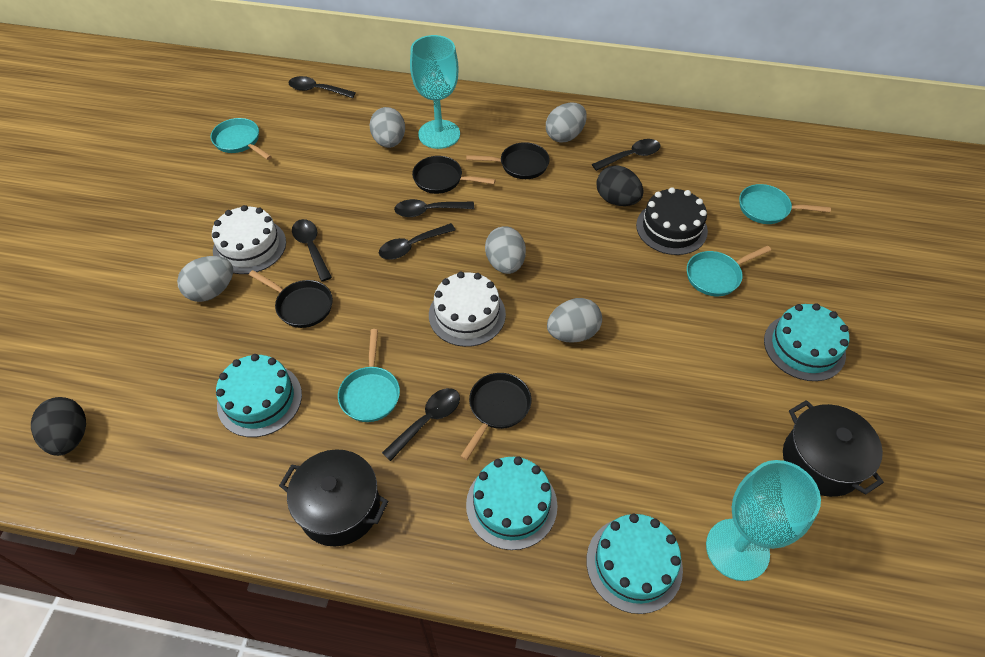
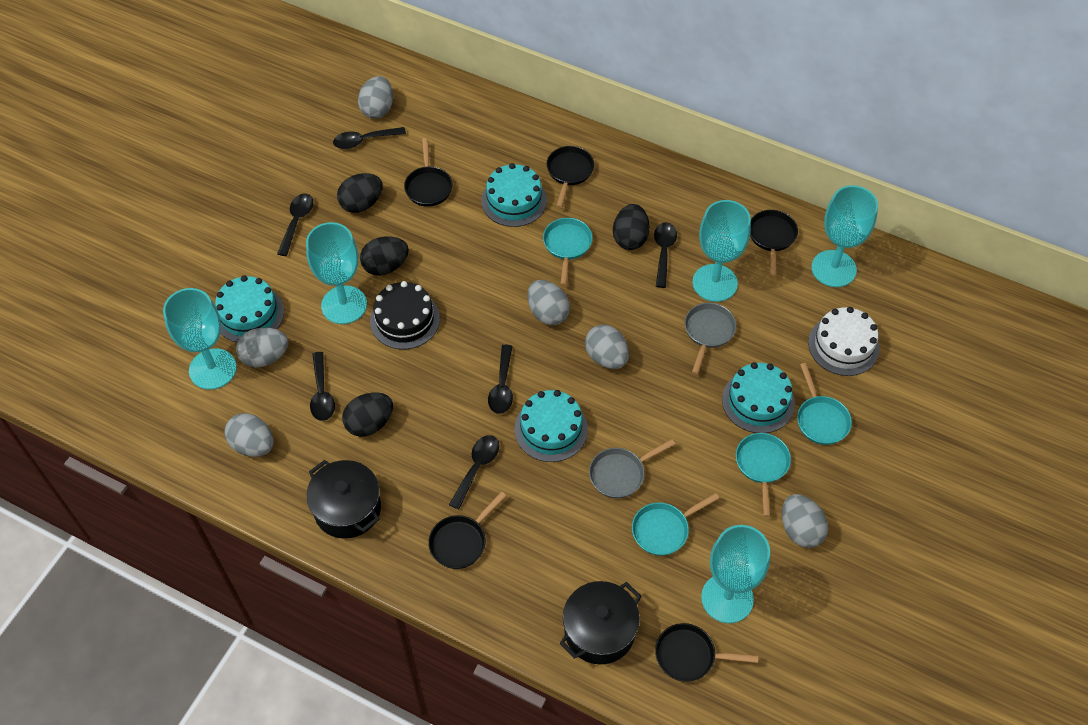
black egg: [31,397,86,456] [596,165,644,206] = 2 -> [337,173,383,213] [342,392,393,437] [360,236,409,276] [613,204,650,250] = 4
black pan: [249,270,333,328] [412,156,495,194] [460,373,531,461] [466,142,550,179] = 4 -> [404,138,453,207] [428,491,506,569] [547,146,594,208] [655,623,758,682] [750,210,798,277] = 5
grey egg: [177,256,233,302] [370,107,405,148] [485,226,526,274] [546,103,587,143] [547,298,602,343] = 5 -> [225,413,274,457] [236,327,288,367] [358,76,393,119] [527,280,570,325] [585,324,629,369] [782,494,828,548] = 6
grey pan: none = 0 -> [589,439,675,499] [685,303,736,374] = 2
turquoise goblet: [410,35,460,149] [706,460,821,581] = 2 -> [163,288,237,390] [306,222,367,324] [692,200,751,302] [701,525,770,623] [811,185,878,287] = 5
white cake: [212,205,286,274] [429,272,506,347] = 2 -> [808,307,880,376] = 1

